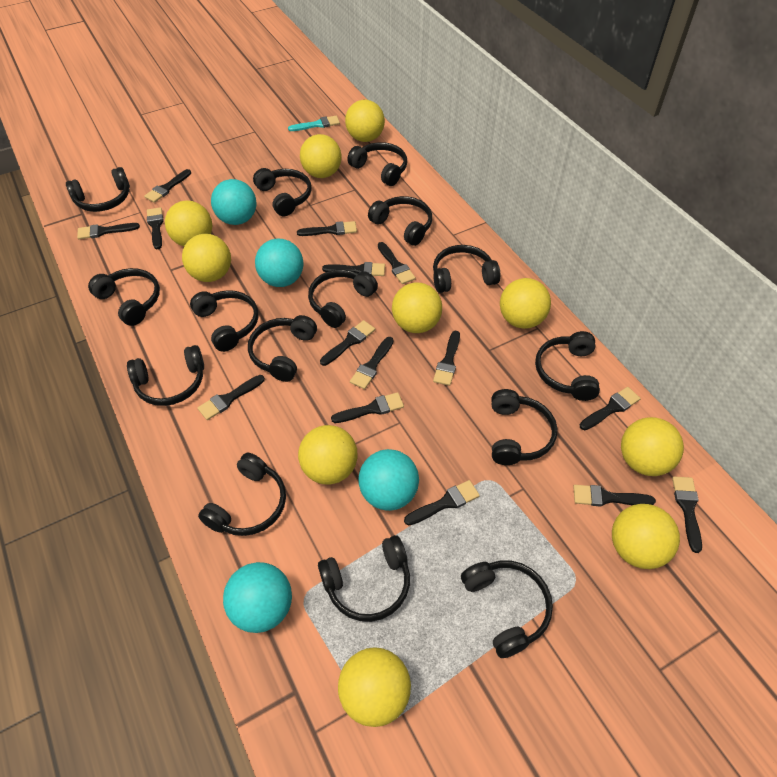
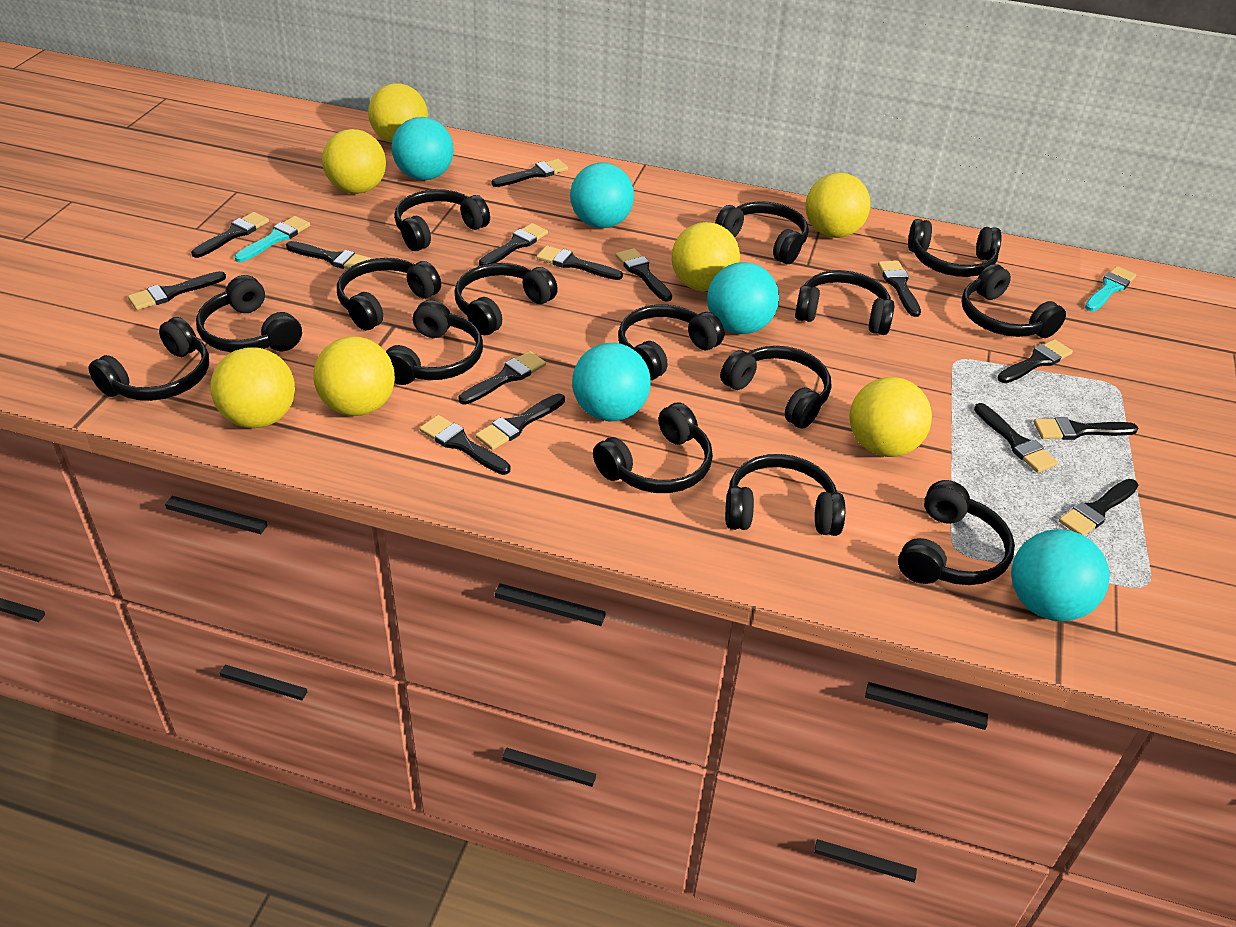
turquoise ball: [211,179,256,225] [223,562,292,633] [255,239,304,287] [359,449,419,511] = 4 -> [392,117,454,180] [570,163,634,228] [572,343,651,421] [707,262,779,334] [1011,529,1110,621] = 5
turquoise brush: [288,116,340,131] = 1 -> [235,216,310,262] [1085,266,1136,312] = 2
yellow ball: [165,200,212,246] [182,234,231,282] [298,425,358,485] [300,134,341,178] [338,647,411,727] [345,100,385,142] [392,283,442,333] [500,278,551,329] [612,504,680,569] [621,417,684,476] = 10 -> [211,347,295,428] [313,337,395,416] [322,129,386,194] [368,83,428,143] [672,222,740,291] [806,173,871,238] [850,377,932,457] = 7

